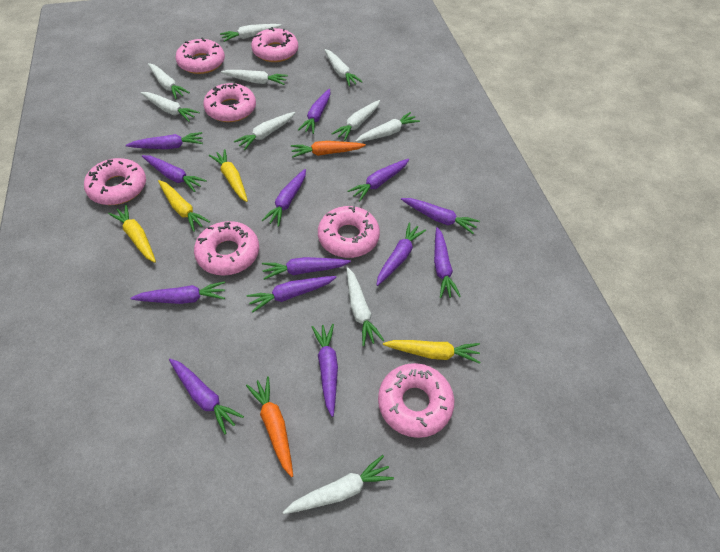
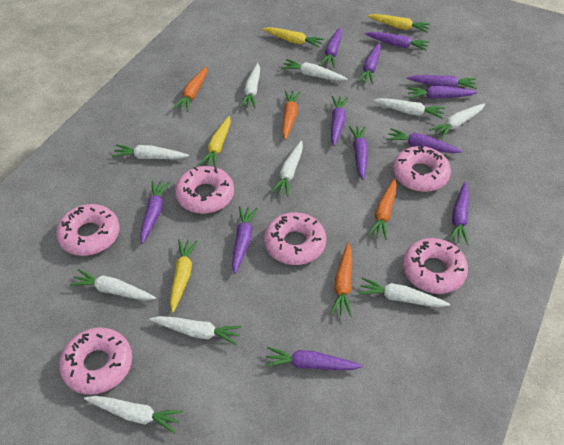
orange carrot: [246,376,293,477] [291,141,366,157] = 2 -> [173,67,207,112] [282,90,301,140] [330,243,352,317] [368,178,397,240] = 4
pink donut: [84,158,146,205] [176,38,225,74] [194,221,259,276] [203,83,256,122] [251,27,298,62] [318,205,380,258] [378,363,454,438] = 7 -> [56,204,119,256] [59,328,132,394] [175,166,234,214] [264,212,326,265] [393,146,451,192] [403,238,468,294] = 6
purple carrot: [126,132,203,149] [130,281,225,304] [142,155,207,192] [169,359,244,434] [246,276,337,313] [261,169,306,227] [262,257,351,280] [298,89,331,134] [312,324,338,417] [347,159,409,201] [376,222,426,286] [401,198,480,234] [434,227,461,298] = 13 -> [140,180,170,244] [232,206,258,274] [265,347,363,370] [320,27,342,68] [331,96,348,146] [349,126,368,180] [357,42,381,84] [365,32,430,51] [387,128,462,153] [407,75,477,89] [407,86,478,99] [448,182,469,245] = 12

